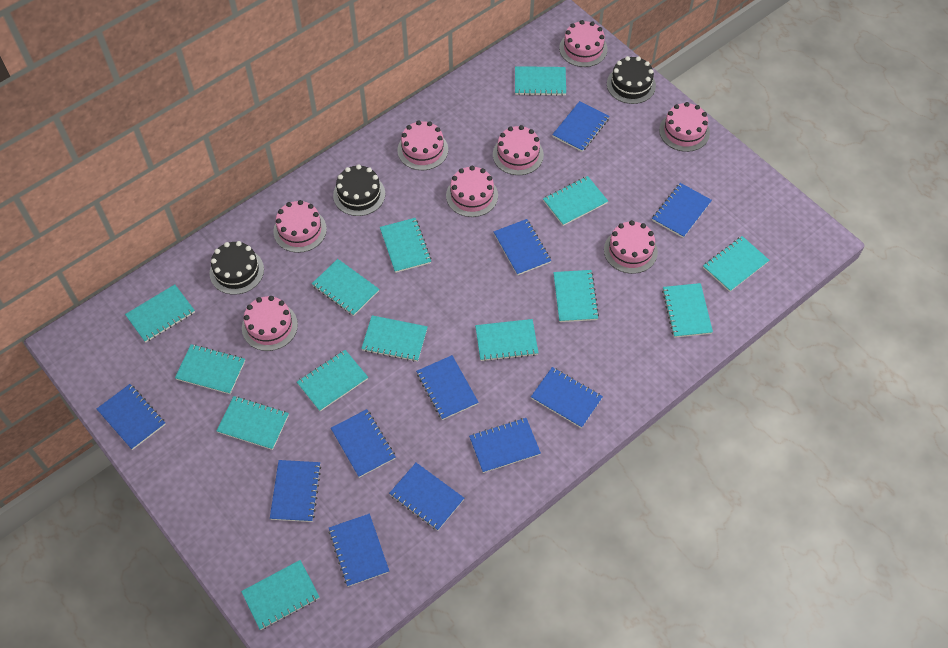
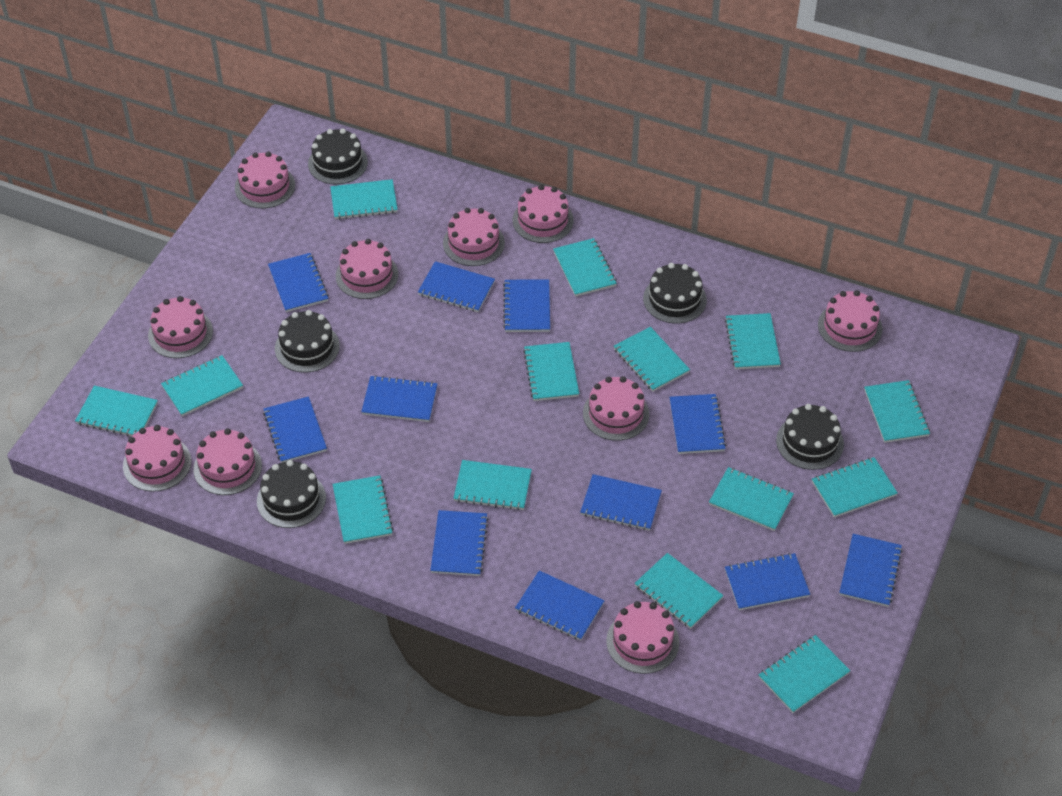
black cake: [210,241,264,295] [333,165,385,216] [607,56,656,104] = 3 -> [257,460,326,528] [275,310,340,373] [308,129,368,184] [643,263,707,323] [776,404,844,470] = 5
pink cake: [242,296,298,351] [273,200,327,253] [397,121,448,170] [446,166,498,217] [493,125,544,175] [559,20,607,67] [604,220,658,274] [659,102,710,152] = 8 -> [123,425,191,492] [148,296,213,358] [193,428,262,495] [235,151,295,208] [336,239,398,299] [443,208,505,266] [513,185,574,243] [583,376,649,441] [606,601,679,674] [818,290,882,352] = 10

